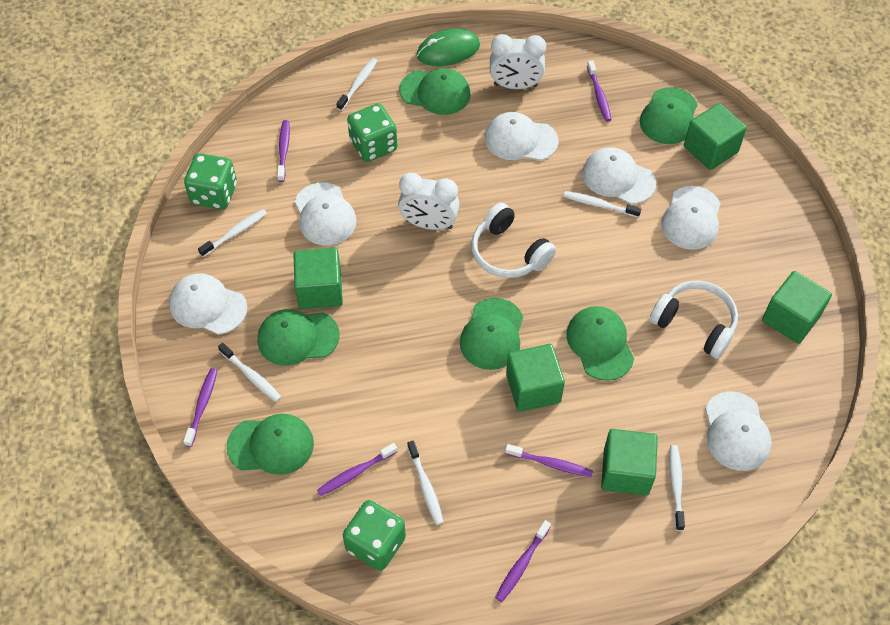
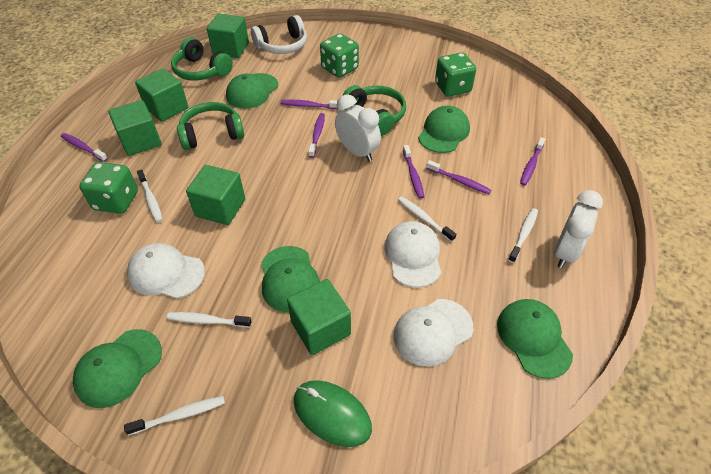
green cap: [227,414,314,475] [257,309,340,366] [399,68,471,115] [460,298,523,370] [566,306,634,381] [640,87,698,144] = 6 -> [73,329,162,408] [226,73,278,109] [261,246,320,313] [418,106,470,153] [497,299,573,379] = 5
green headphones: none = 0 -> [171,37,233,80] [177,102,244,150] [343,85,406,136] = 3
white cap: [169,273,247,335] [295,182,357,246] [485,112,558,161] [582,147,656,204] [661,186,720,250] [705,391,772,471] = 6 -> [127,243,205,299] [384,221,441,288] [393,299,473,367] = 3
white headphones: [471,203,556,278] [650,281,738,359] = 2 -> [251,15,307,54] = 1
white toothbrush: [198,209,267,257] [218,343,281,402] [336,58,377,111] [407,440,444,525] [563,191,641,218] [669,445,685,531] = 6 -> [124,396,225,435] [137,169,163,223] [167,312,252,327] [398,196,456,242] [508,208,538,263] = 5

